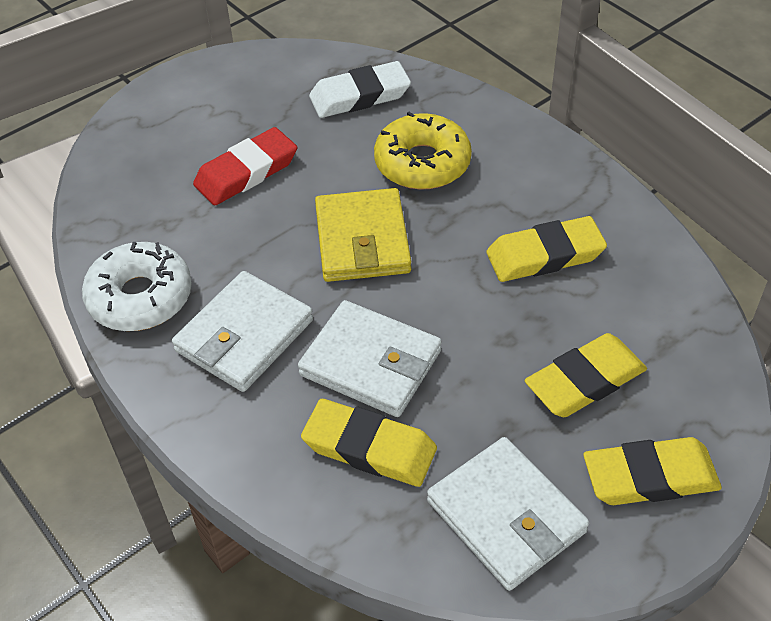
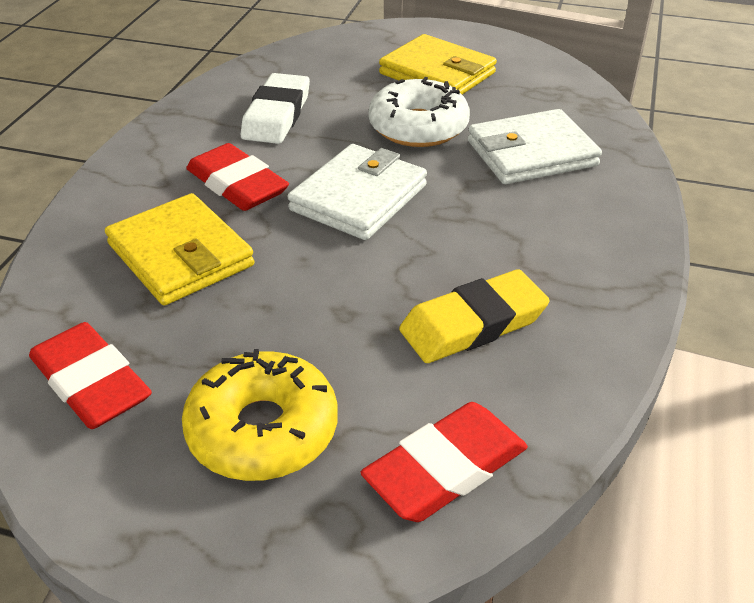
red eraser: [193,127,297,205] = 1 -> [29,322,152,429] [186,143,289,211] [360,402,528,522] = 3
white wallet: [172,271,313,392] [298,300,442,417] [427,437,589,591] = 3 -> [288,144,427,240] [468,109,602,184] = 2
yellow eraser: [301,399,437,487] [486,216,607,282] [525,333,647,417] [583,437,722,505] = 4 -> [399,269,550,363] = 1
yellow wallet: [315,188,411,282] = 1 -> [105,193,255,305] [379,34,497,94] = 2

